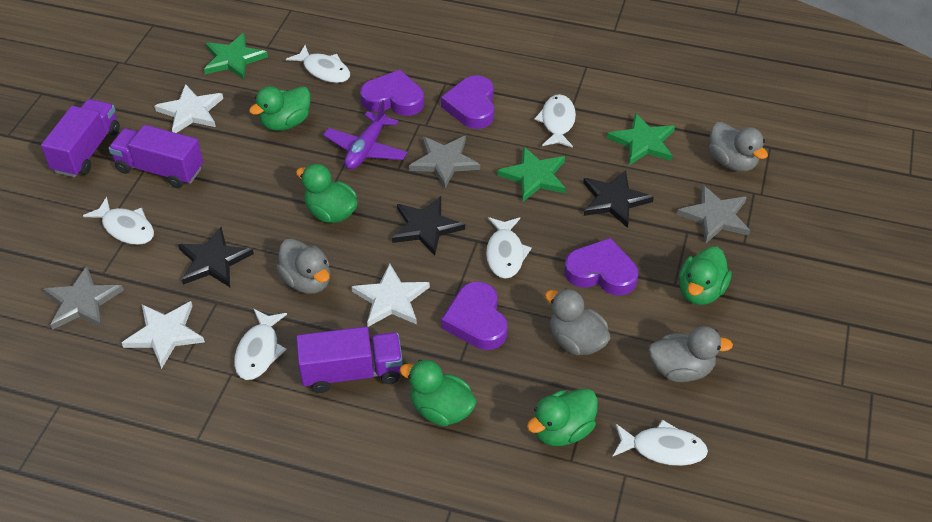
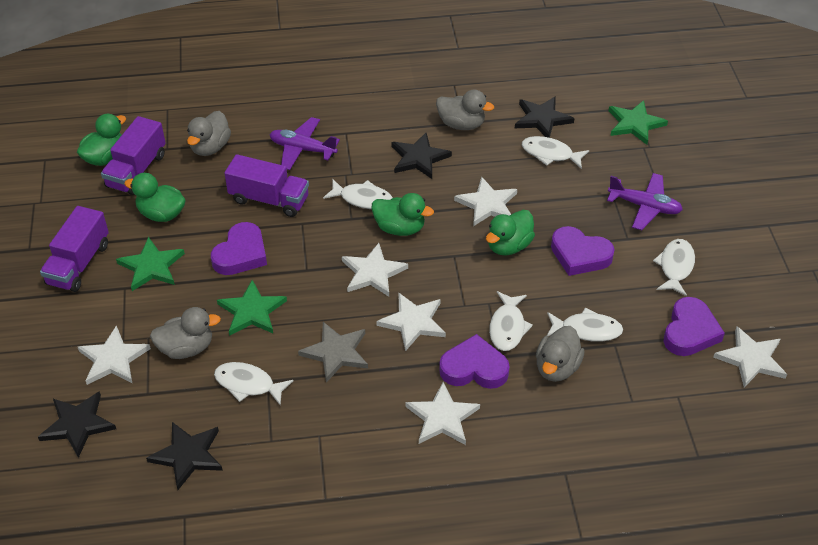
black star: [178,227,254,287] [392,196,465,256] [583,170,654,228] = 3 -> [38,391,116,458] [146,422,223,490] [391,132,452,179] [515,96,575,138] = 4
green duck: [249,86,310,131] [296,164,358,223] [399,360,477,426] [527,388,598,446] [679,247,732,305] = 5 -> [77,114,126,166] [124,173,186,222] [371,193,434,236] [486,210,535,255] = 4
grey star: [43,266,124,330] [409,136,480,188] [677,185,750,244] = 3 -> [298,322,368,383] = 1
purple plane: [323,100,408,170] = 1 -> [269,117,340,170] [607,173,683,230] = 2
white star: [122,301,205,369] [154,84,223,133] [351,263,430,327] = 3 -> [78,325,151,385] [342,243,408,297] [376,293,446,351] [406,382,480,445] [454,177,517,226] [713,327,787,387] = 6

